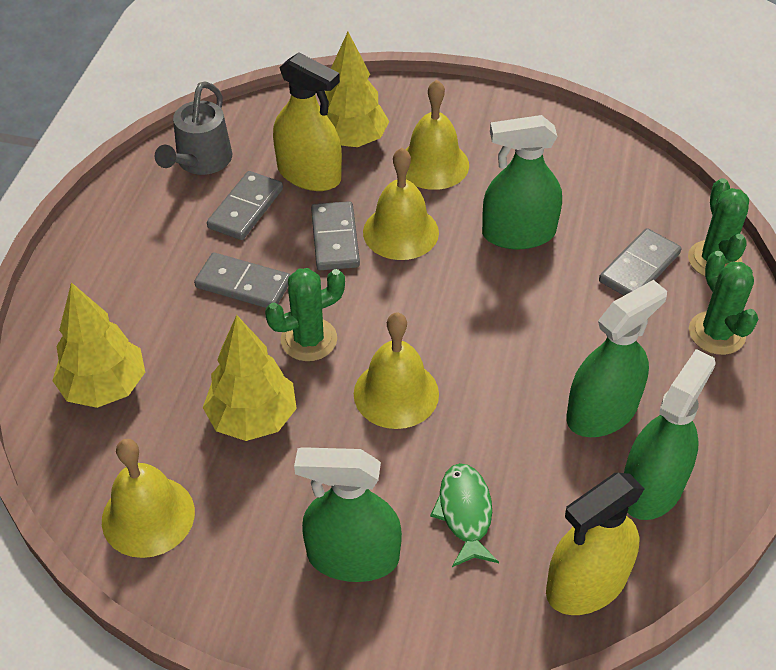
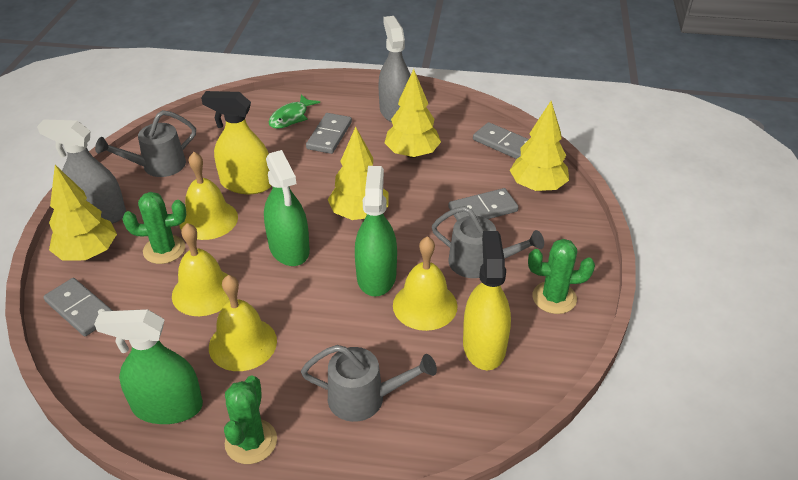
green spray bottle: [294,447,402,582] [482,115,562,249] [566,280,667,437] [624,349,716,520] = 4 -> [94,309,203,424] [264,150,310,266] [355,166,397,296] = 3
grey spray bottle: none = 0 -> [37,119,126,224] [379,16,410,122] = 2
grey watering can: [155,81,232,175] = 1 -> [95,110,196,177] [301,345,437,422] [432,206,544,278] = 3
yellow tree: [52,282,145,408] [203,315,297,441] [325,32,389,147] = 3 -> [49,165,117,261] [328,127,389,220] [385,69,441,158] [510,101,569,191] = 4

